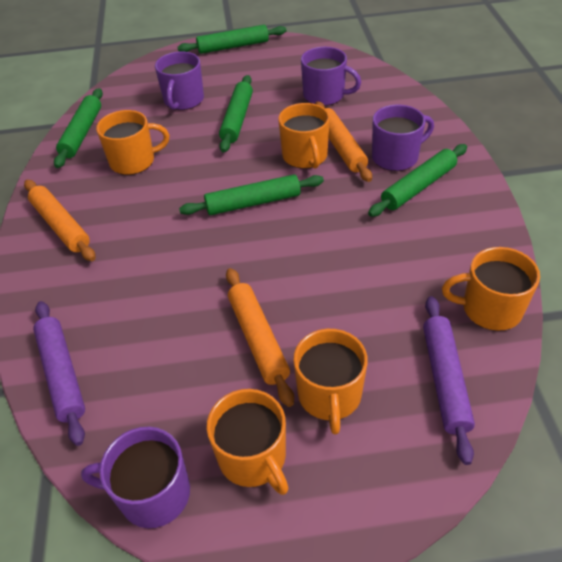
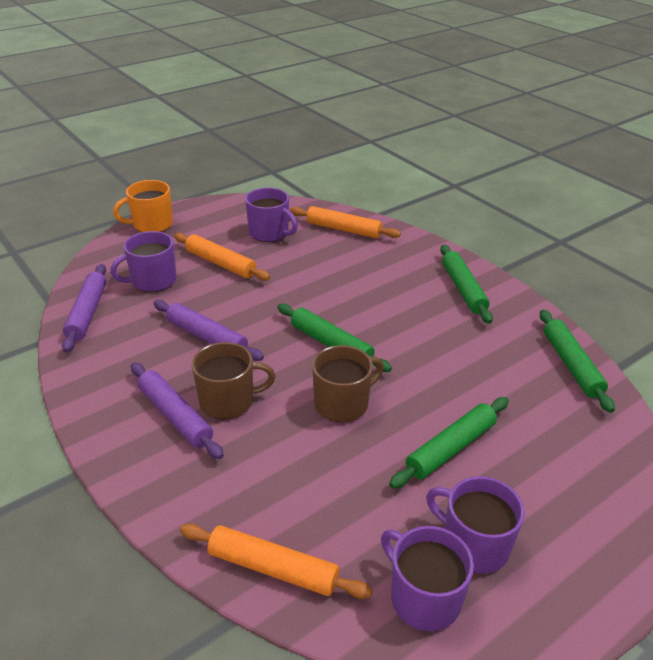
brown mug: none = 0 -> [192,342,276,419] [312,345,384,423] = 2
green rolling pin: [54,88,103,168] [177,25,286,54] [179,174,324,215] [219,75,253,153] [368,144,467,217] = 5 -> [277,304,392,372] [389,397,509,488] [440,245,493,324] [540,310,615,413] = 4
orange mug: [96,110,169,175] [207,389,289,495] [278,103,330,169] [293,329,368,434] [442,247,540,331] = 5 -> [113,180,173,232] = 1
purple rolling pin: [33,301,85,446] [423,296,475,465] = 2 -> [62,264,107,352] [131,362,224,459] [154,300,264,361] = 3

